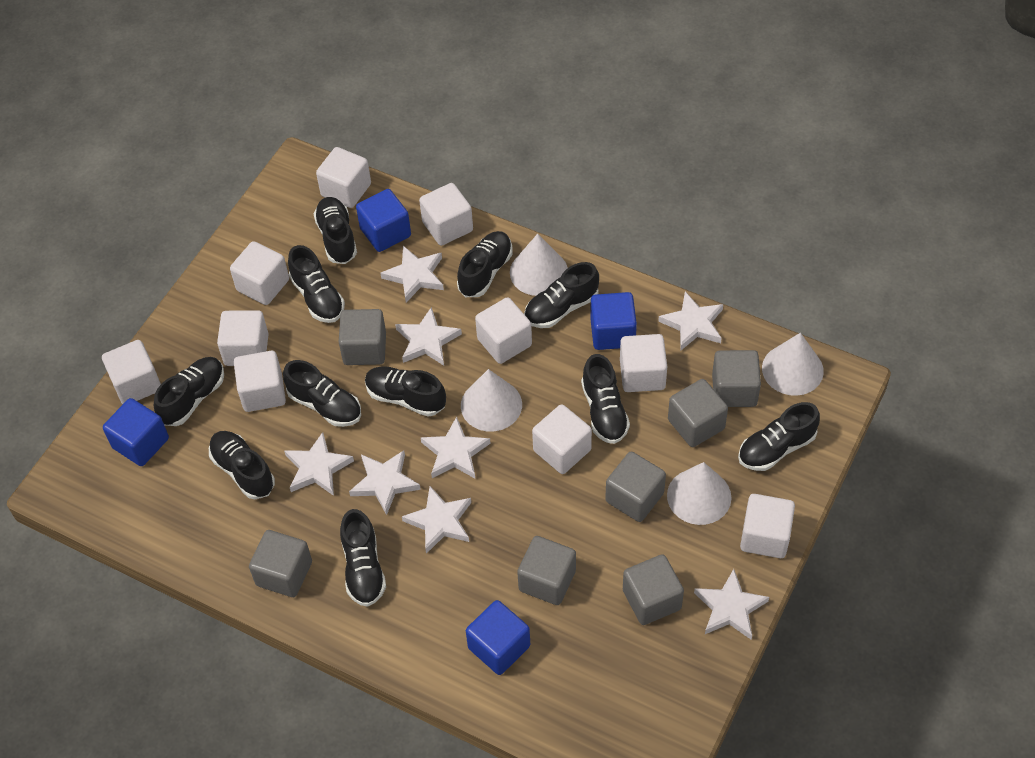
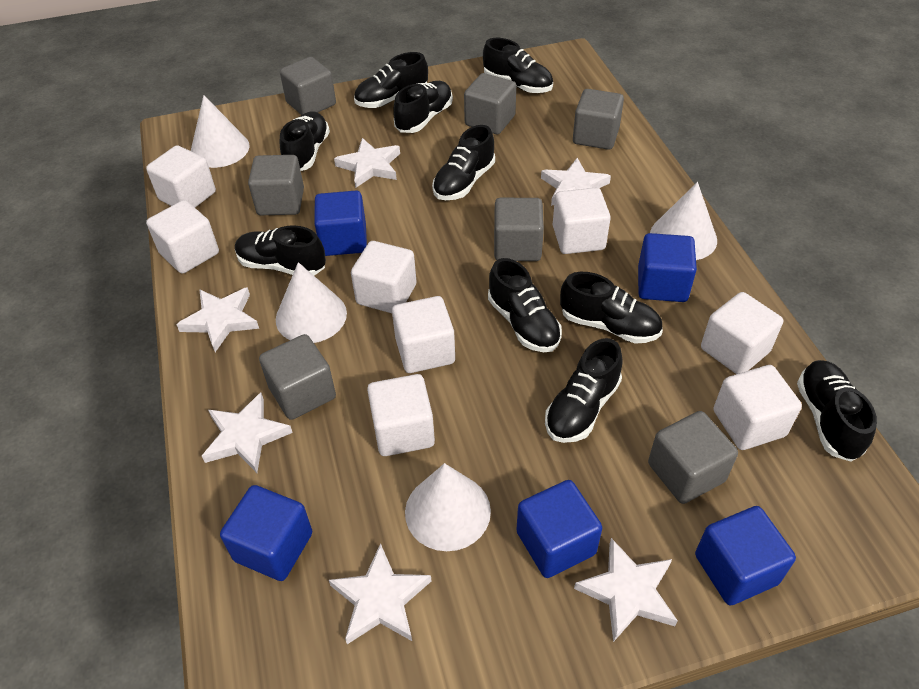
black shoe: [154,357,224,426] [209,431,275,499] [283,360,361,427] [288,245,345,323] [314,197,357,264] [340,509,386,607] [365,366,446,417] [457,231,512,297] [524,262,599,328] [581,354,630,444] [738,402,820,471] = 11 -> [235,225,326,276] [280,111,330,171] [354,52,428,108] [393,81,453,133] [432,125,495,200] [483,38,553,93] [488,258,562,352] [545,338,623,443] [560,272,663,344] [797,360,877,462] = 10
blue cube: [103,398,169,466] [356,189,411,252] [466,600,530,675] [590,292,637,350] = 4 -> [220,485,312,581] [314,191,367,256] [516,480,602,578] [638,233,697,302] [695,506,796,605] = 5
white cube: [102,340,161,404] [217,310,269,366] [230,241,289,305] [234,351,286,412] [316,147,371,208] [419,183,473,246] [475,297,532,364] [532,404,592,474] [620,334,667,392] [740,494,795,558] = 10 -> [146,145,216,207] [146,200,219,274] [351,241,417,313] [367,374,435,456] [392,296,455,373] [553,188,611,254] [701,292,783,374] [714,365,802,450] = 8
white star: [284,432,354,496] [349,450,421,515] [381,246,444,303] [395,307,462,366] [402,486,471,554] [421,416,491,479] [658,292,723,350] [694,569,769,640] = 8 -> [176,287,259,352] [202,393,293,473] [329,543,431,644] [334,138,400,188] [541,158,611,206] [574,538,678,642] = 6

